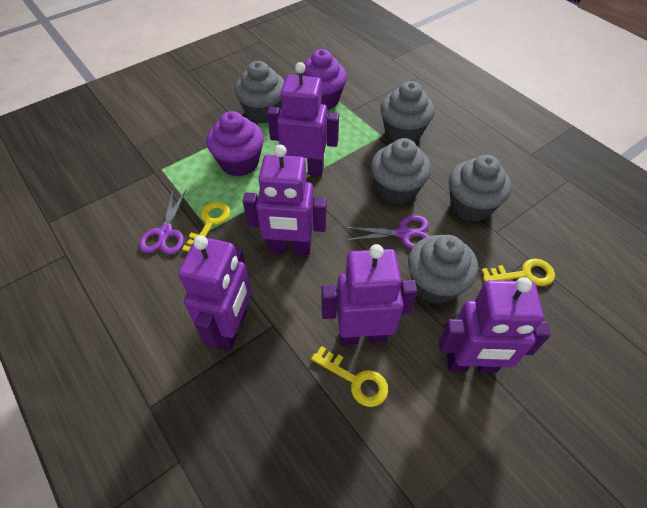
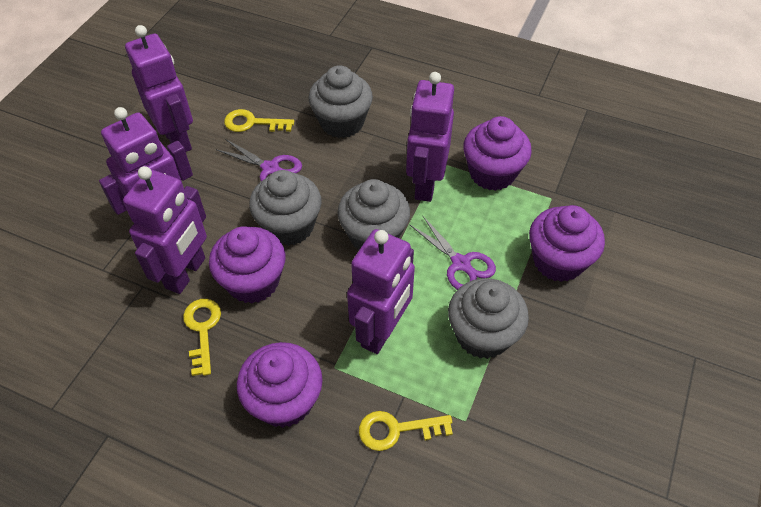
grey cupcake: [235,61,284,124] [371,138,431,205] [380,81,435,142] [408,235,478,304] [449,155,511,222] = 5 -> [249,170,322,246] [309,65,373,138] [338,179,410,251] [448,278,529,359] = 4
purple cupcake: [207,111,264,176] [297,49,347,110] = 2 -> [209,226,286,303] [237,342,323,428] [463,116,532,191] [529,205,605,282] = 4

